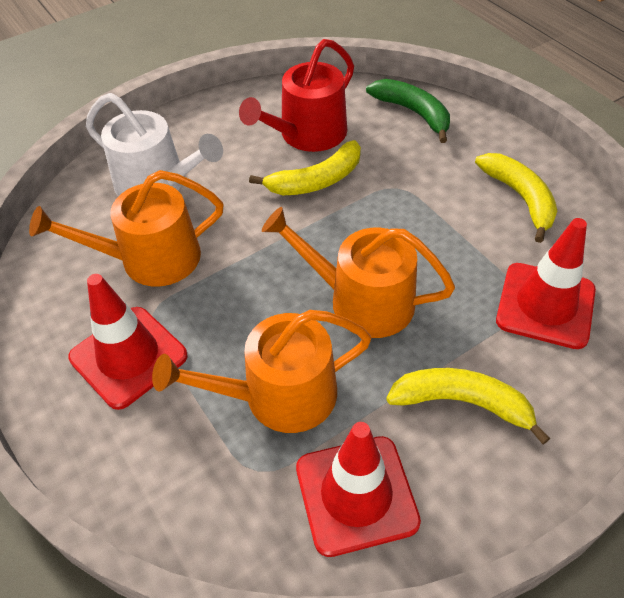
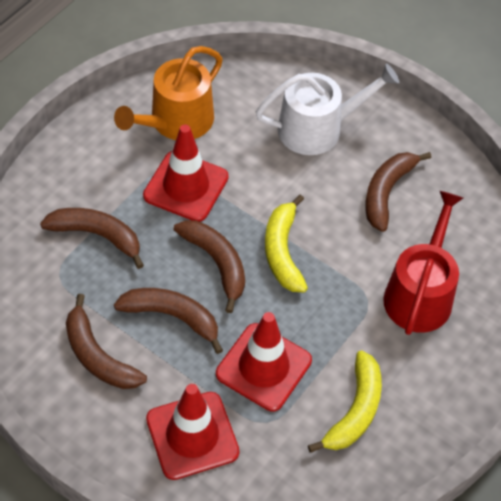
brown banana: none = 0 -> [40,208,144,269] [66,294,147,389] [114,288,223,354] [174,220,245,313] [365,152,431,232] = 5
green banana: [366,79,450,143] = 1 -> none = 0
orange watering can: [29,170,224,286] [152,310,372,433] [262,207,455,338] = 3 -> [114,46,223,140] = 1
yellow banana: [249,140,361,195] [386,368,550,445] [475,153,557,243] = 3 -> [265,195,308,292] [308,350,382,453] = 2

